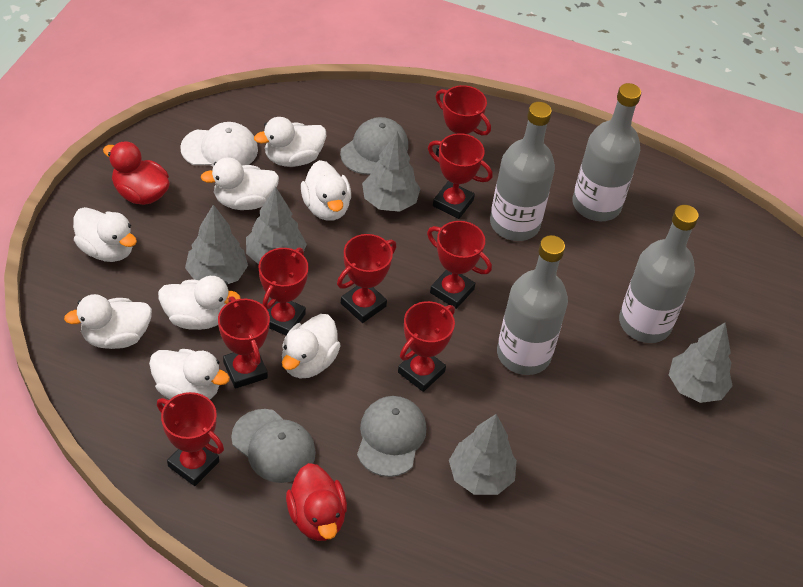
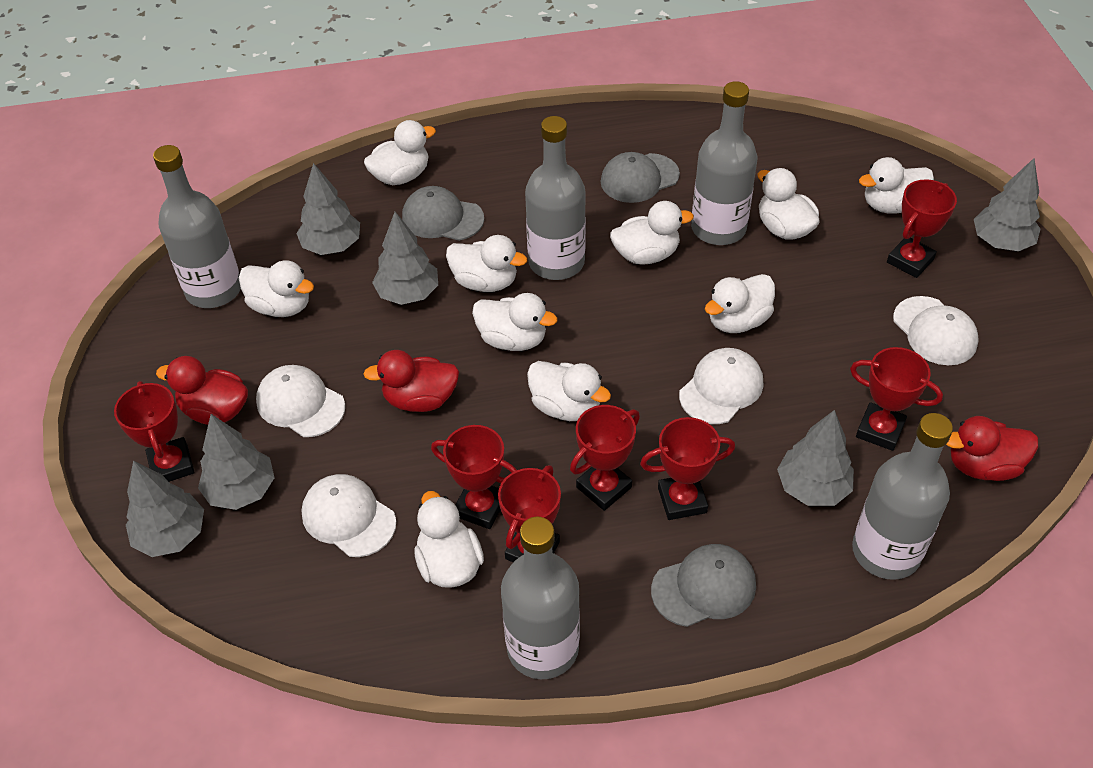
grey bottle: [490,102,555,241] [497,235,568,375] [573,83,641,221] [619,205,699,343] = 4 -> [153,145,241,308] [501,517,580,679] [525,116,586,280] [691,81,758,245] [852,413,953,580] = 5
grey tree: [185,204,248,284] [246,187,307,264] [362,131,421,212] [449,414,517,495] [669,322,733,403] = 5 -> [126,461,204,557] [198,414,274,510] [296,163,360,255] [372,212,438,305] [777,410,854,506] [974,158,1041,251] = 6
red duck: [103,141,170,205] [286,463,347,541] = 2 -> [156,356,248,425] [363,350,459,412] [946,416,1038,481] = 3
red trophy: [157,392,224,486] [218,296,270,389] [258,248,309,335] [337,234,396,323] [398,301,455,392] [427,221,492,309] [428,133,493,219] [435,85,491,156] = 8 -> [114,381,195,482] [431,425,517,529] [498,465,561,562] [570,405,640,511] [640,417,735,520] [850,347,943,451] [887,179,957,278] = 7
white cap: [180,122,258,167] = 1 -> [256,365,345,437] [302,474,396,557] [679,348,763,424] [893,296,979,365] = 4
white duck: [64,294,152,349] [73,207,137,262] [149,349,230,399] [158,276,241,330] [201,158,279,210] [254,117,326,167] [282,314,341,378] [301,160,351,221] = 8 -> [239,260,314,317] [364,120,436,185] [414,491,484,588] [446,235,527,292] [472,293,557,351] [527,361,611,421] [610,201,694,265] [705,274,775,333] [757,168,820,239] [859,157,934,214] = 10

